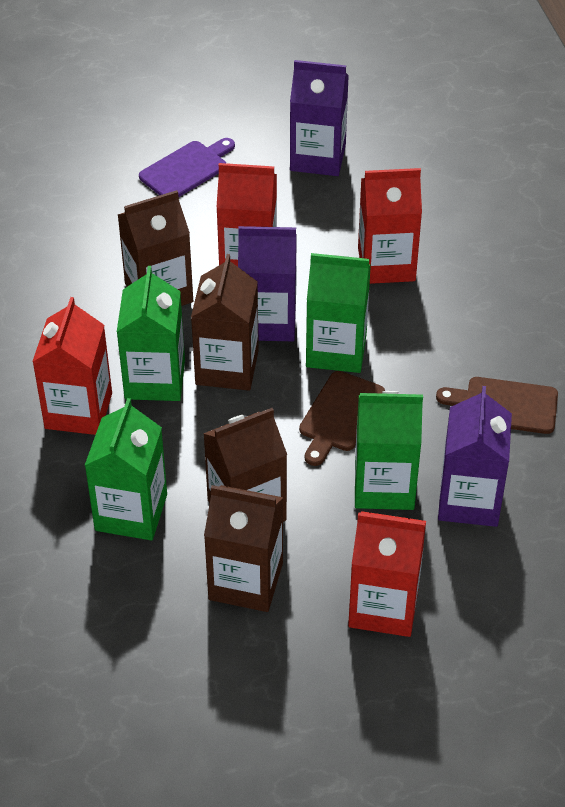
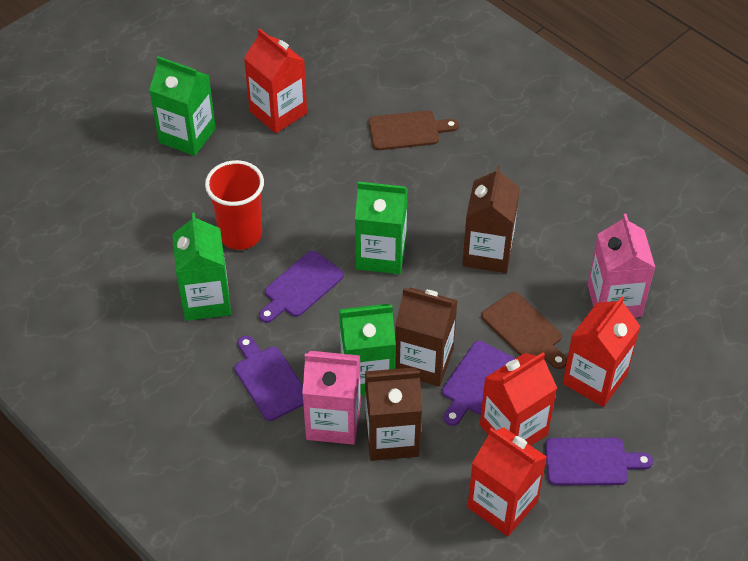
brown carton: [118,190,193,306] [191,254,259,390] [203,408,287,522] [204,485,283,612] = 4 -> [365,367,422,461] [395,288,458,386] [462,165,520,273] = 3
pink carton: none = 0 -> [302,351,361,445] [588,214,656,318] = 2
purple carton: [238,226,297,341] [290,60,349,176] [438,386,512,527] = 3 -> none = 0
purple cutting board: [139,138,235,197] = 1 -> [234,336,303,421] [259,251,344,323] [442,341,516,426] [545,438,653,485] = 4
red cup: none = 0 -> [205,160,264,250] = 1

